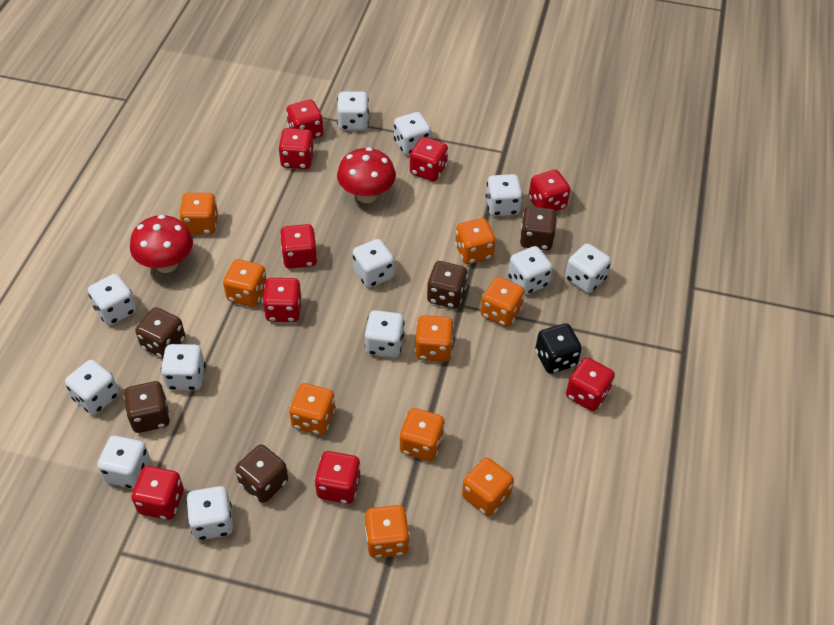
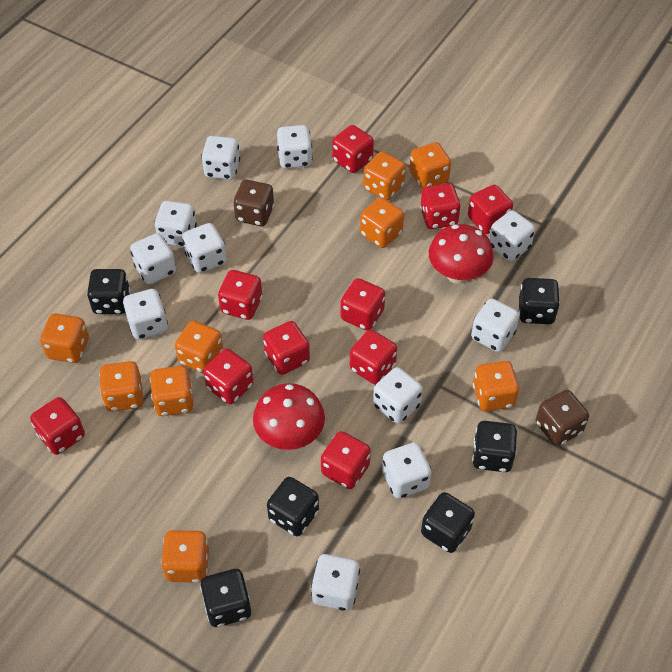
black dice: [535,323,582,373] = 1 -> [87,269,130,314] [200,569,251,627] [267,477,319,536] [421,492,475,553] [472,421,517,472] [519,278,560,324] = 6
brown dice: [124,381,170,433] [135,307,185,359] [235,444,288,503] [427,261,468,308] [520,206,557,250] = 5 -> [233,180,274,226] [536,390,589,446] = 2
red dice: [132,466,184,520] [262,278,302,322] [278,128,314,169] [280,224,318,269] [286,100,323,139] [314,451,360,504] [410,137,448,181] [529,170,570,211] [566,357,615,411] = 9 -> [30,397,85,455] [203,349,253,404] [218,270,262,320] [263,321,310,375] [321,431,371,489] [332,125,374,173] [340,278,385,331] [350,330,397,385] [420,183,461,229] [468,185,513,234] = 10
white dice: [65,360,119,415] [88,274,136,325] [97,436,150,489] [161,344,205,391] [186,486,233,540] [337,91,369,130] [352,239,394,288] [365,310,405,358] [394,112,431,155] [486,174,523,216] [508,246,553,295] [565,243,611,293] = 12 -> [123,289,168,340] [130,233,176,284] [154,201,197,247] [182,223,226,273] [201,136,240,180] [277,125,312,169] [311,554,360,611] [373,367,423,424] [382,442,432,499] [471,298,520,352] [489,210,535,261] = 11

